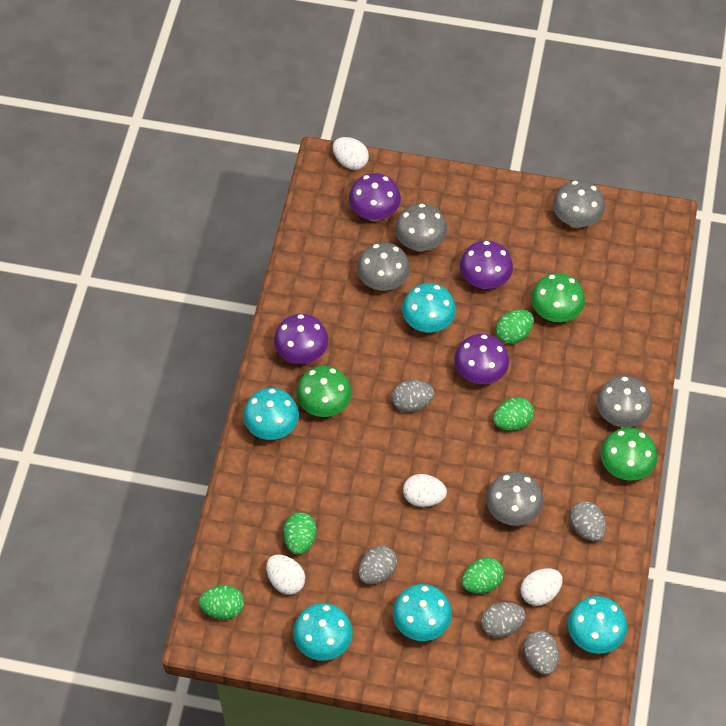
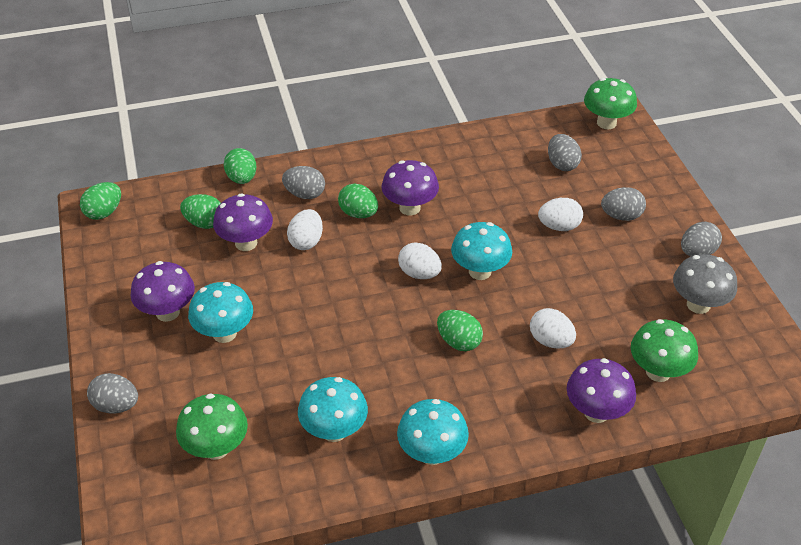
grey mushroom: [357,242,410,291] [395,203,448,252] [486,472,543,526] [553,180,605,228] [597,376,652,428] = 5 -> [673,254,737,314] = 1
turquoise mushroom: [243,388,299,440] [293,603,353,661] [393,584,452,641] [402,283,456,332] [568,596,627,654] = 5 -> [188,282,253,343] [298,377,368,442] [397,399,469,465] [451,222,512,280] = 4

